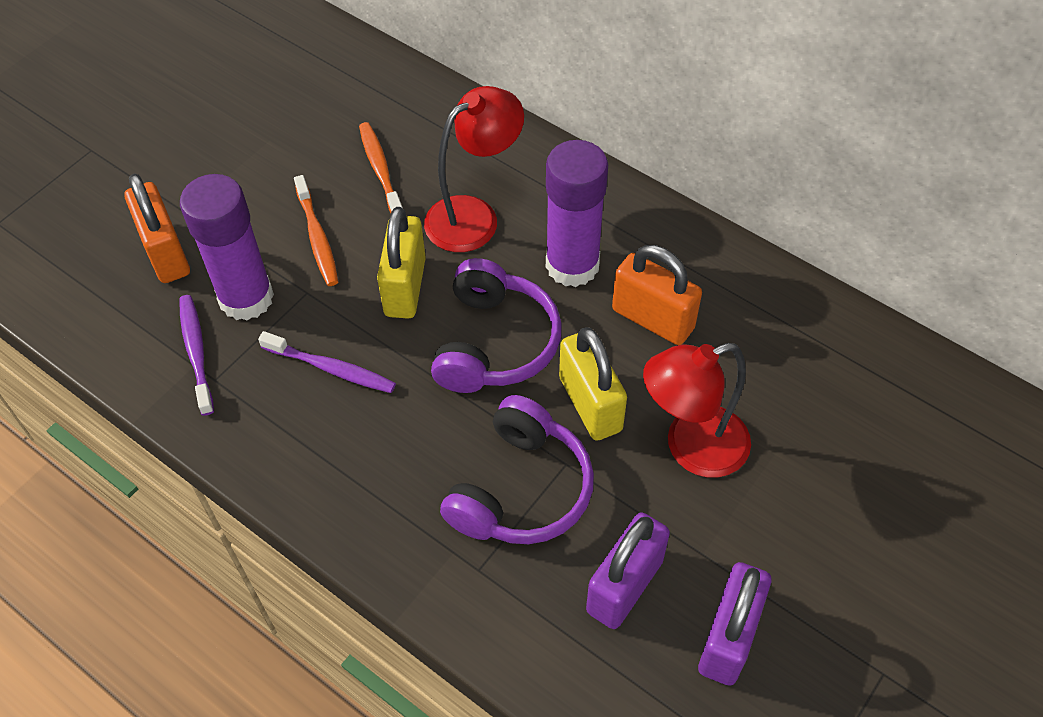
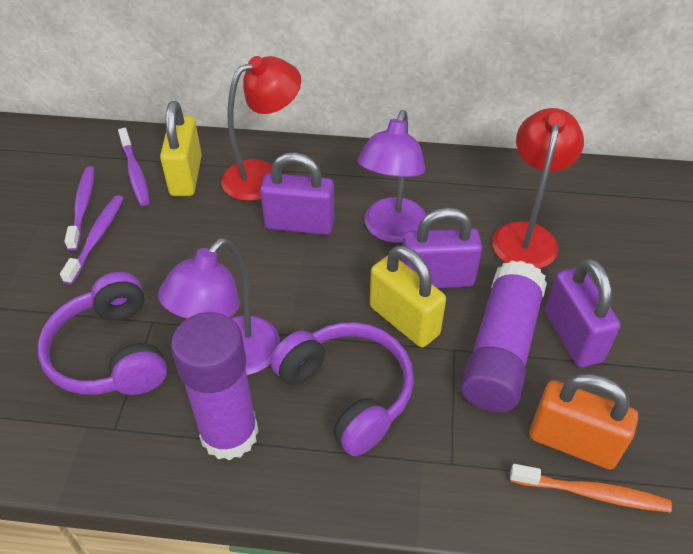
orange padlock: [125,173,190,283] [612,245,702,345] = 2 -> [530,374,638,470] = 1
orange toothbrush: [294,175,338,286] [359,122,403,213] = 2 -> [510,464,672,512] = 1
purple lamp: none = 0 -> [158,238,280,375] [357,110,427,243] = 2
purple padlock: [586,512,670,629] [698,562,771,686] = 2 -> [260,152,334,235] [401,208,482,288] [545,258,621,367] = 3
purple toothbrush: [179,295,214,416] [258,331,396,393] = 2 -> [60,195,124,285] [65,166,95,251] [118,128,150,206] = 3

